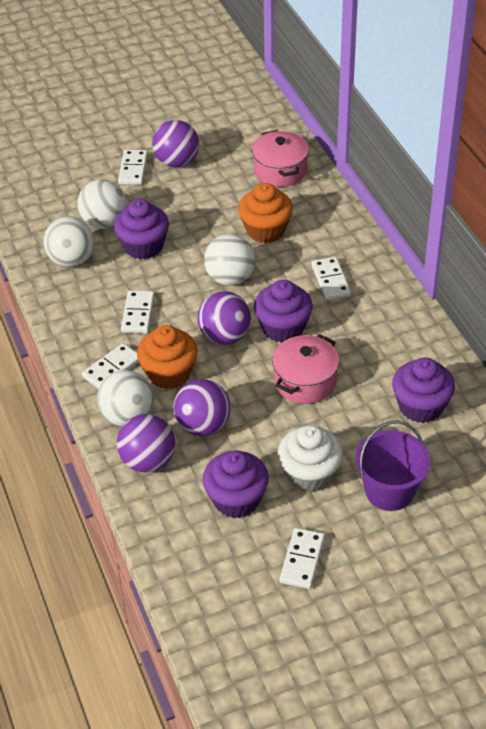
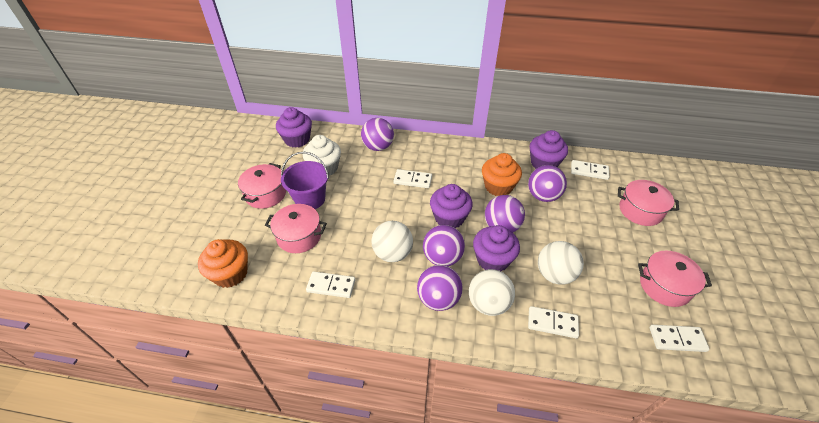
pink pot: [252,130,309,187] [272,334,339,404] = 2 -> [238,163,286,209] [265,204,327,253] [618,180,679,226] [638,251,712,307] = 4
purple ball: [117,414,175,472] [152,120,199,168] [173,379,230,436] [198,291,251,345] = 4 -> [361,118,394,151] [417,265,463,311] [423,225,465,266] [485,195,525,233] [528,165,567,202] = 5
white ball: [44,216,94,267] [77,180,127,229] [97,370,154,426] [204,234,255,286] = 4 -> [371,221,413,262] [469,269,515,316] [538,241,584,285] = 3

